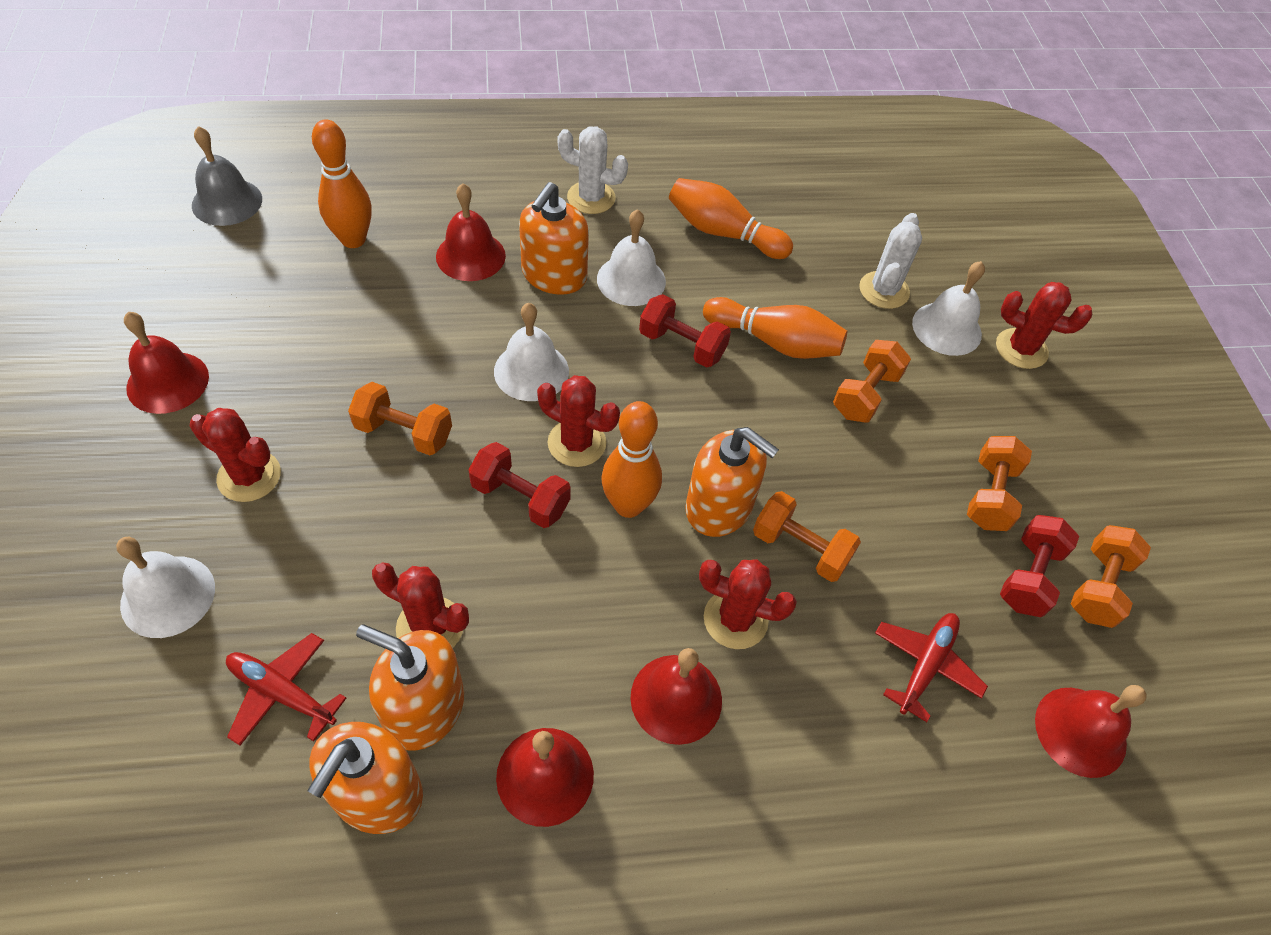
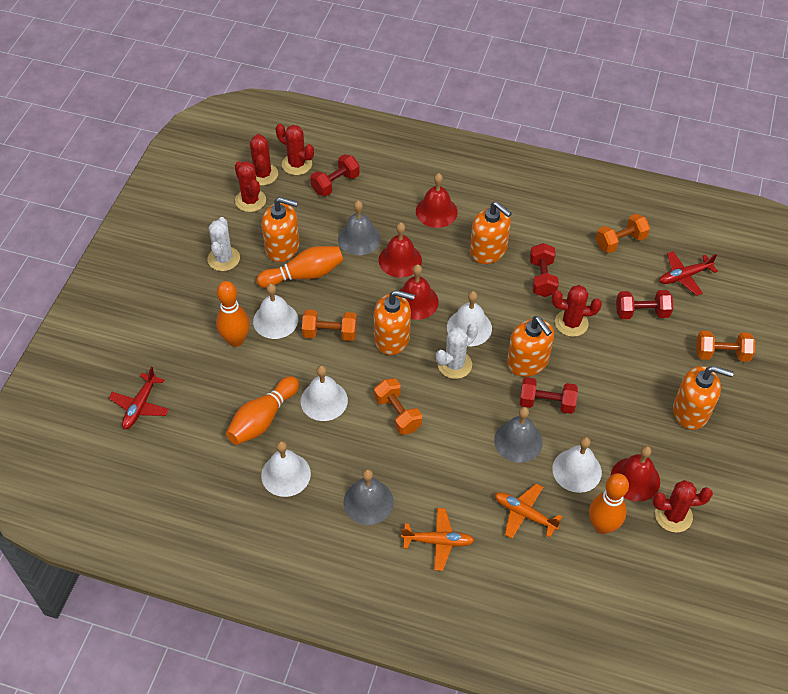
grey bell: [192,126,262,226] = 1 -> [338,200,381,255] [343,469,394,525] [494,407,543,463] = 3
orange dumbbell: [348,382,452,455] [753,491,861,582] [833,340,911,422] [967,436,1032,531] [1071,525,1151,628] = 5 -> [302,310,357,341] [374,378,422,435] [596,213,650,253] [696,331,755,362] = 4
orange plane: none = 0 -> [401,508,475,571] [495,483,562,539] = 2
orange soap dispenser: [307,722,423,834] [356,624,464,751] [519,182,589,295] [685,427,779,537] = 4 -> [262,197,299,262] [374,290,415,355] [470,201,512,264] [507,316,554,377] [673,366,734,430] = 5
red bell: [124,312,209,414] [436,183,506,281] [496,728,594,827] [630,648,722,745] [1035,685,1147,778] = 5 -> [379,223,422,278] [399,265,439,320] [416,173,458,228] [611,446,660,502] = 4
red dumbbell: [468,442,571,528] [639,294,731,367] [1000,515,1079,617] = 3 -> [310,154,360,196] [520,377,578,414] [530,243,559,297] [616,290,673,319] = 4
white bell: [116,537,215,638] [494,303,569,401] [597,209,666,306] [912,261,985,356] = 4 -> [253,284,298,339] [261,441,311,497] [301,365,348,421] [447,291,492,346] [552,437,602,493] = 5

